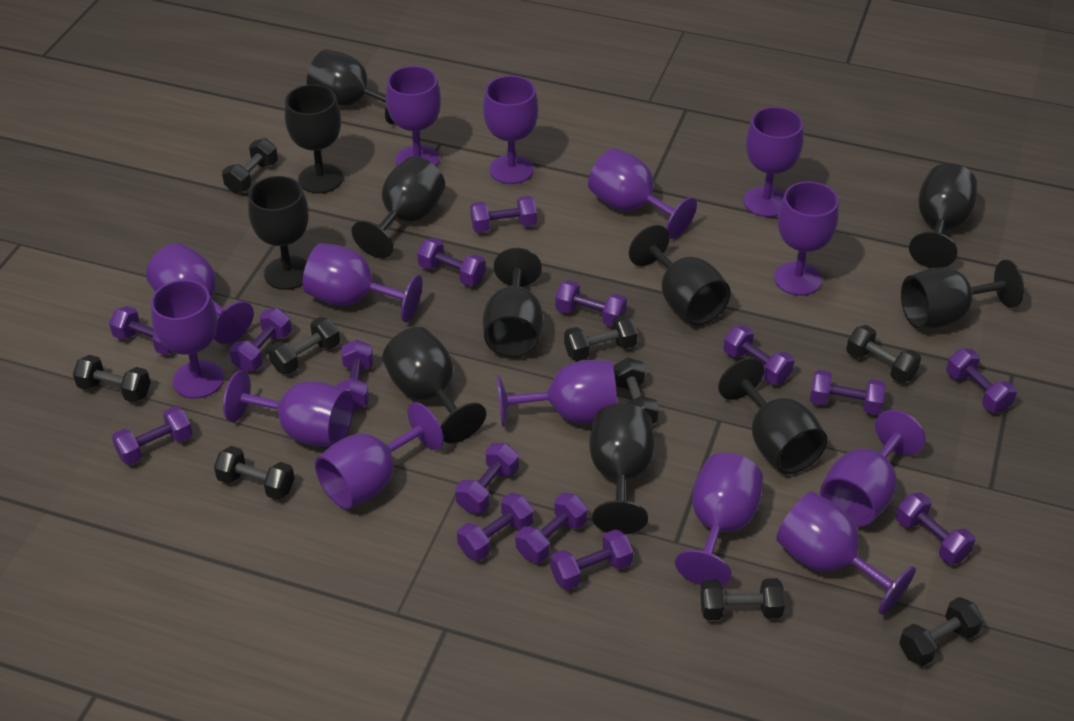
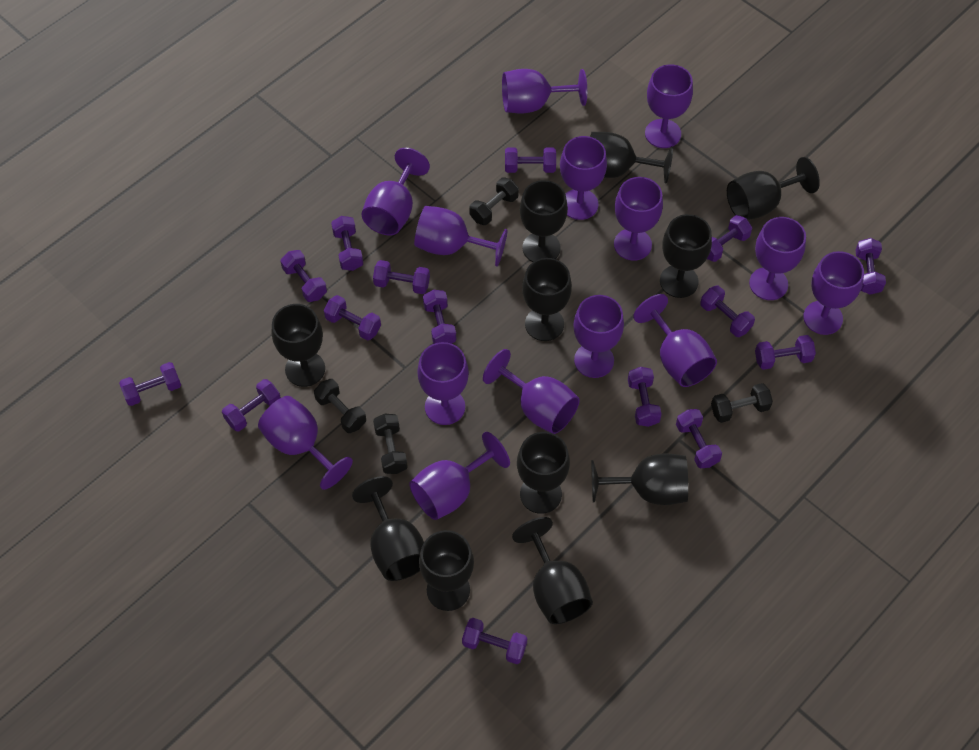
black dumbbell: [73,355,151,402] [214,446,294,500] [222,138,278,193] [268,317,340,374] [564,315,638,361] [613,358,659,424] [700,578,785,620] [846,325,921,383] [899,597,983,666] = 9 -> [314,379,366,433] [373,414,408,474] [469,177,519,225] [711,383,773,423] = 4

